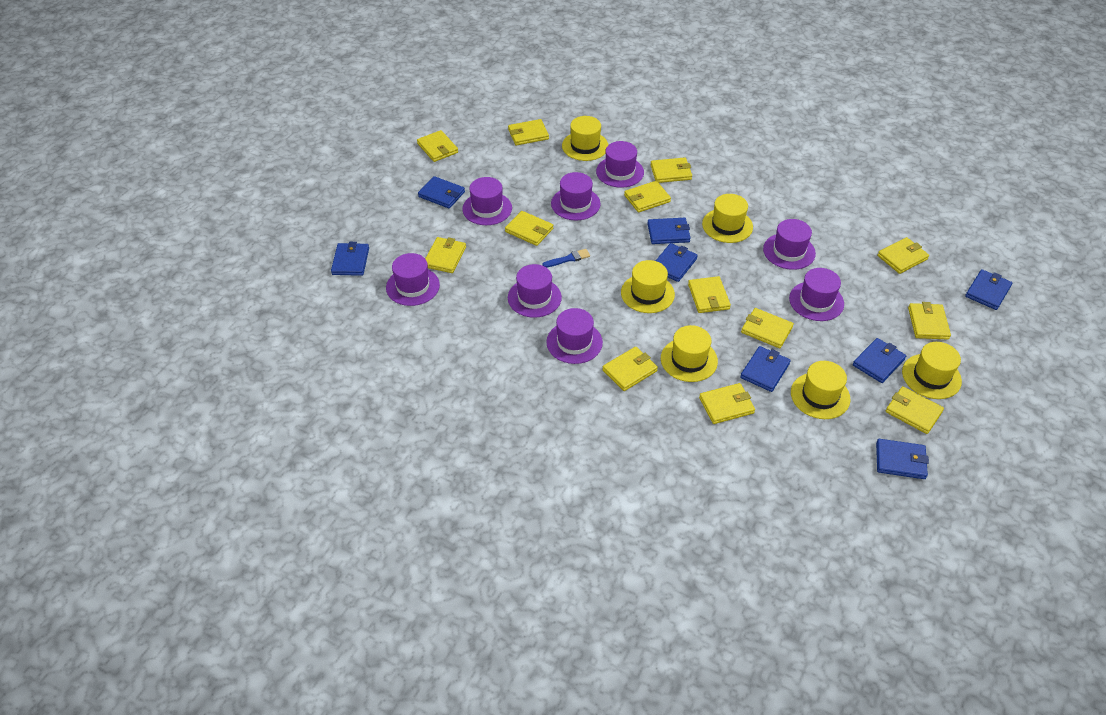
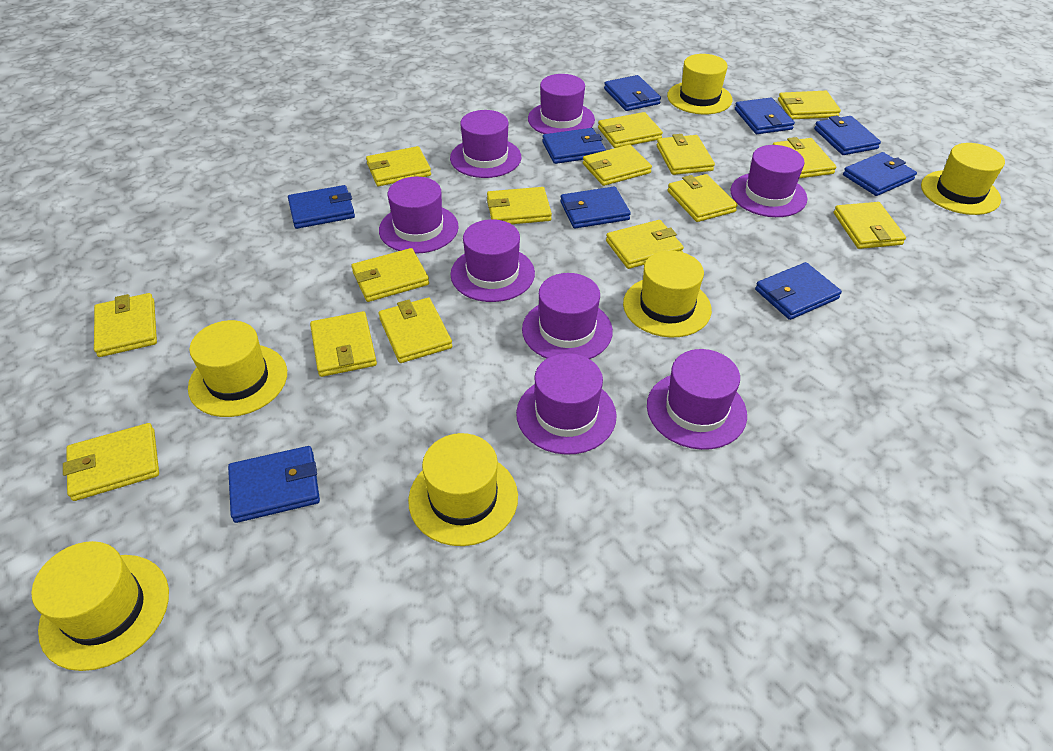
blue brush: [542,249,590,268] = 1 -> none = 0
blue wallet: [331,242,369,276] [418,176,465,208] [647,218,691,244] [656,243,698,282] [740,346,791,392] [853,338,906,383] [876,439,929,479] [965,269,1012,310] = 8 -> [228,446,320,523] [288,185,355,229] [542,128,606,164] [560,187,631,228] [604,75,661,111] [735,98,795,134] [755,262,842,320] [814,115,881,155] [843,152,917,196] = 9
yellow wallet: [417,130,458,162] [425,237,466,273] [505,211,553,246] [508,119,549,146] [602,347,658,391] [624,181,671,212] [650,157,692,183] [688,276,731,313] [699,383,755,424] [741,308,794,348] [877,237,929,274] [886,386,944,434] [908,302,951,339] = 13 -> [63,423,159,501] [94,293,157,357] [310,311,377,377] [351,248,429,302] [366,146,431,186] [379,298,452,363] [487,187,552,224] [583,145,652,186] [598,112,663,148] [606,220,684,269] [657,134,715,175] [667,174,738,222] [773,137,836,178] [778,91,841,119] [834,202,906,249] = 15

